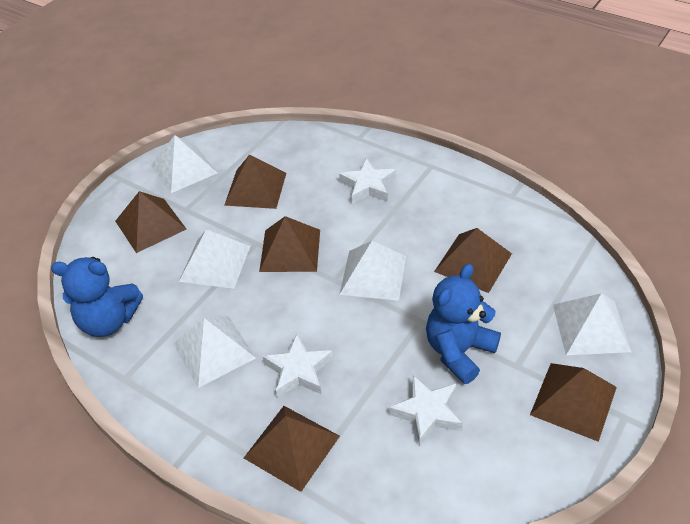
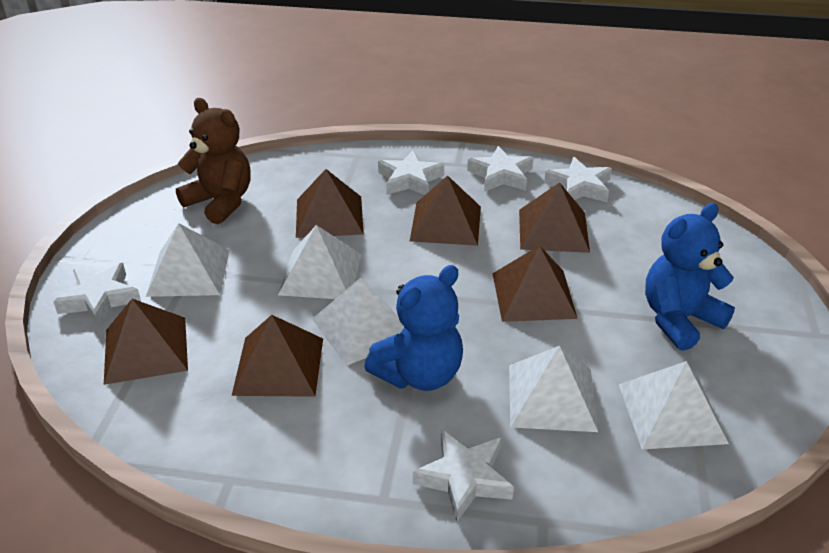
brown teddy bear: none = 0 -> [176,98,251,224] = 1
white star: [263,334,333,398] [339,158,396,204] [389,374,463,446] = 3 -> [53,263,141,327] [378,150,444,195] [413,429,514,522] [467,146,534,192] [544,157,612,202] = 5

